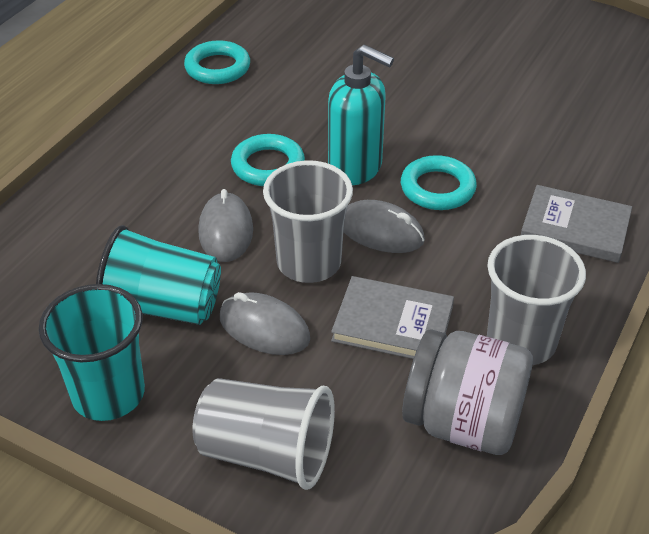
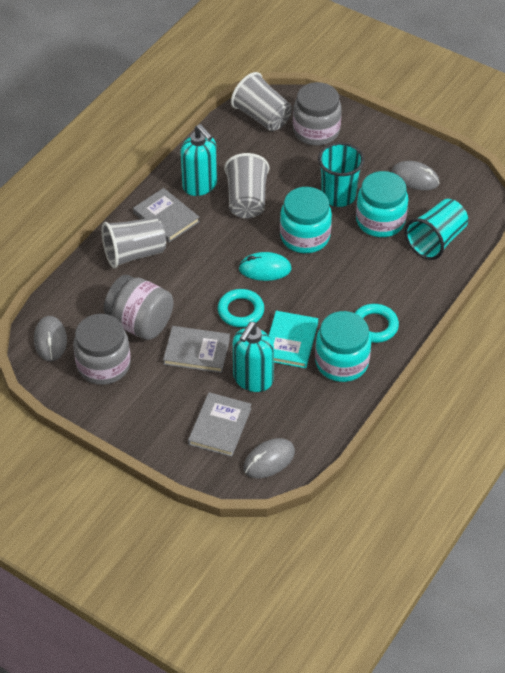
grey book: [331,276,454,359] [521,185,632,263] = 2 -> [133,188,200,242] [163,326,230,373] [188,392,251,457] = 3
grey jar: [402,329,533,455] = 1 -> [73,314,131,385] [104,275,174,340] [293,82,342,145] = 3
turquoise book: none = 0 -> [269,311,318,368] = 1
turquoise jar: none = 0 -> [280,187,332,253] [315,311,371,382] [356,171,408,237] = 3
turquoise mouse: none = 0 -> [238,252,292,281] = 1
turquoise ring: [184,40,250,84] [231,134,305,186] [401,155,477,210] = 3 -> [218,289,264,327] [355,304,399,343] = 2
turquoise soap dispenser: [328,44,394,185] = 1 -> [181,124,217,196] [233,322,274,392] = 2

